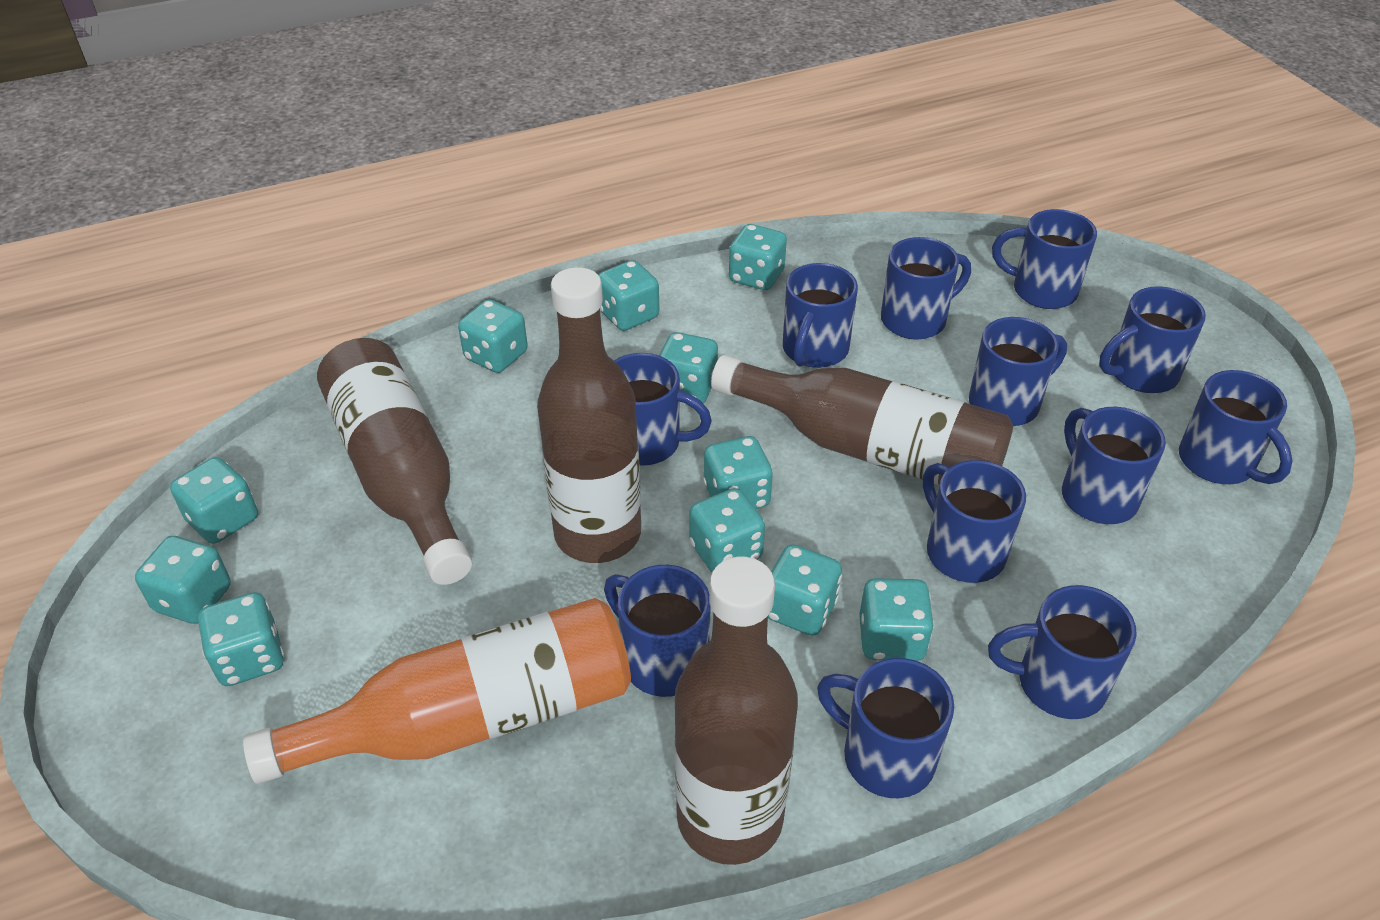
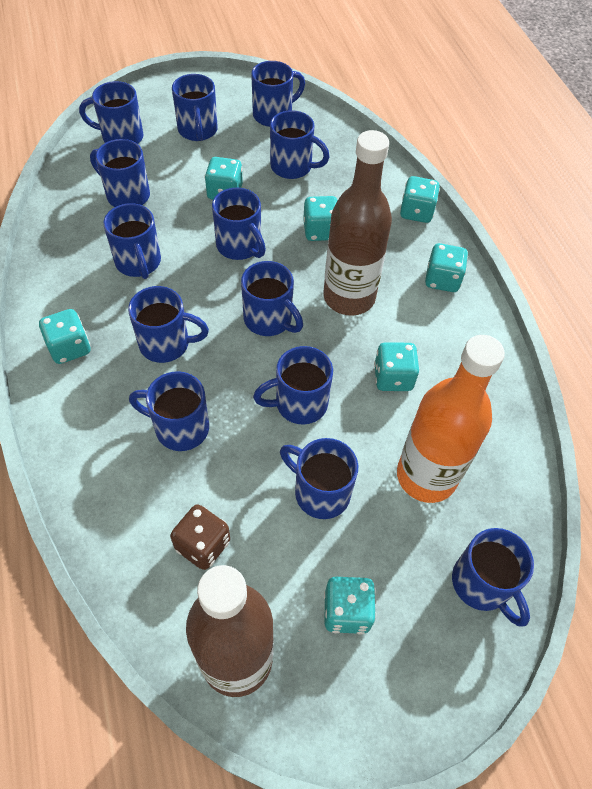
blue mug: [604,565,711,697] [614,353,712,466] [783,263,858,368] [817,658,954,798] [881,237,971,340] [923,460,1026,583] [969,317,1067,426] [988,585,1137,719] [992,209,1097,309] [1062,407,1166,524] [1099,286,1206,393] [1179,370,1293,484] = 12 -> [79,81,144,144] [90,139,150,207] [103,203,161,279] [128,286,209,363] [129,371,209,451] [172,74,218,141] [212,188,266,260] [241,261,303,336] [251,61,305,127] [253,346,333,424] [270,110,330,179] [280,438,358,519] [452,528,534,627] = 13
brown bottle: [317,338,472,585] [537,267,641,563] [674,557,798,865] [711,355,1013,485] = 4 -> [186,565,274,697] [323,130,392,316] = 2
brown dice: none = 0 -> [170,504,230,570] = 1
turquoise dice: [135,536,231,624] [170,457,258,544] [198,592,284,686] [458,299,528,373] [598,260,659,331] [659,332,718,403] [689,488,765,572] [703,436,773,509] [729,224,787,290] [768,544,842,636] [859,578,934,661] = 11 -> [39,309,91,364] [205,157,243,200] [303,196,338,241] [324,577,376,634] [374,342,419,391] [400,176,440,223] [425,243,468,292] = 7

